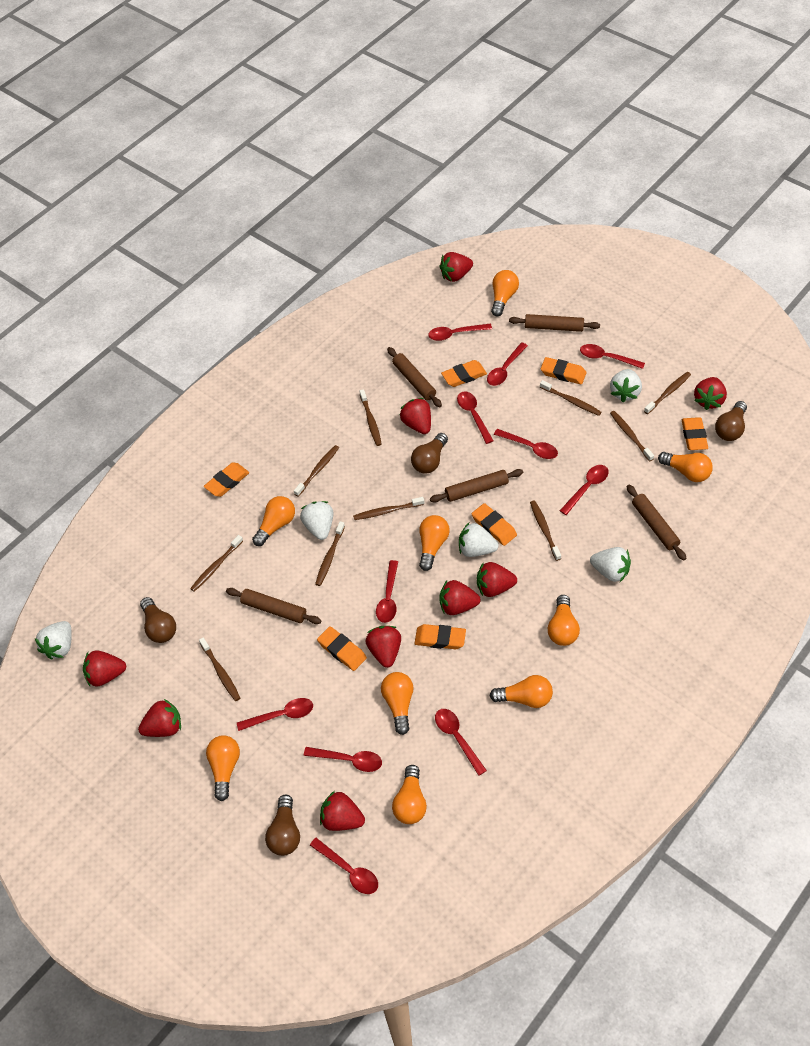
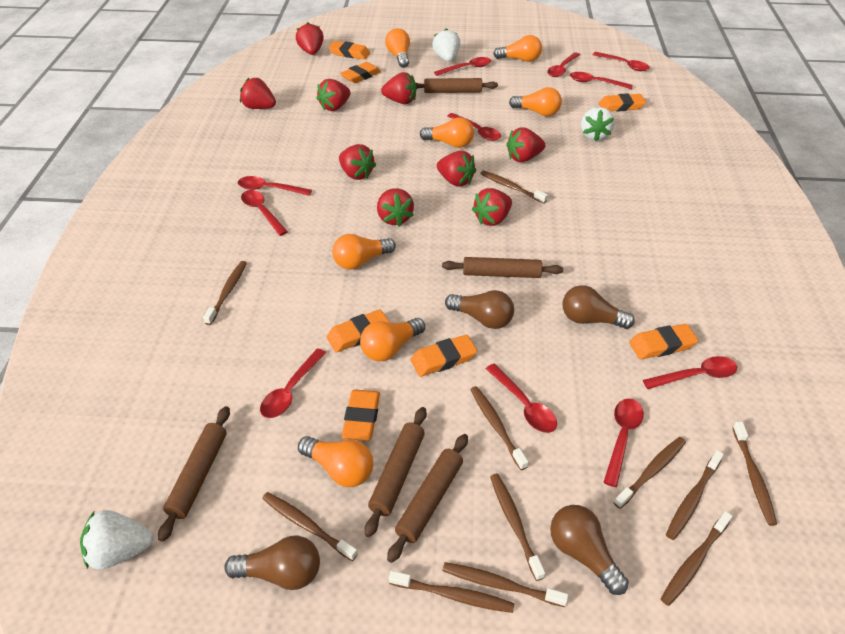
brown toothbrush: [190,535,243,592] [199,637,240,701] [294,445,339,496] [315,521,345,586] [353,497,424,520] [360,389,382,446] [530,501,561,561] [540,380,601,416] [610,411,654,462] [644,372,691,414] = 10 -> [203,261,247,325] [262,492,358,561] [389,571,515,613] [442,562,568,607] [470,386,528,470] [480,170,548,203] [490,474,545,581] [614,437,686,509] [661,511,733,606] [666,450,724,540] [732,422,777,526] = 11
orange light bulb: [206,735,240,801] [252,496,295,546] [381,672,414,735] [392,765,427,824] [419,515,450,571] [490,675,553,708] [491,270,519,316] [548,595,580,646] [658,452,713,482] = 9 -> [298,436,373,487] [332,234,396,270] [360,318,425,361] [385,28,410,68] [420,117,474,148] [493,35,542,62] [509,87,562,116] = 7
white strawberry: [35,621,72,659] [300,501,333,540] [459,523,499,557] [590,547,631,582] [610,369,642,402] = 5 -> [80,510,153,570] [432,28,460,62] [581,107,615,141] = 3

